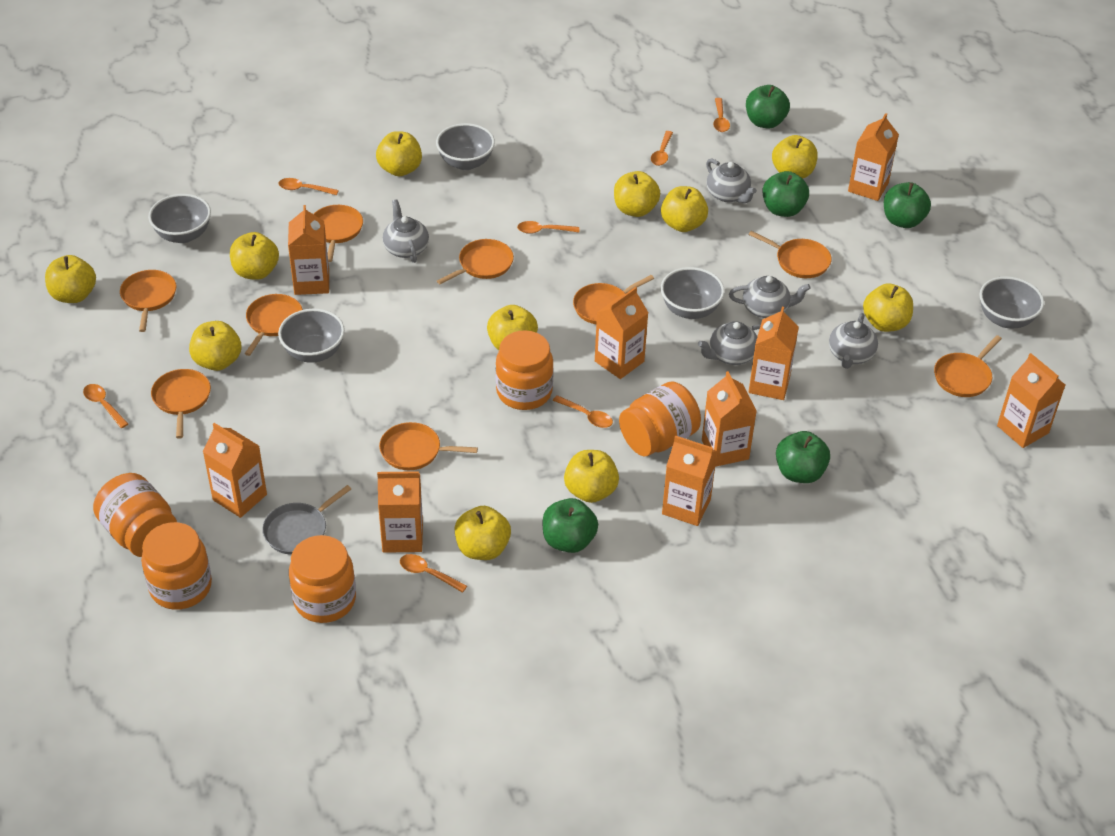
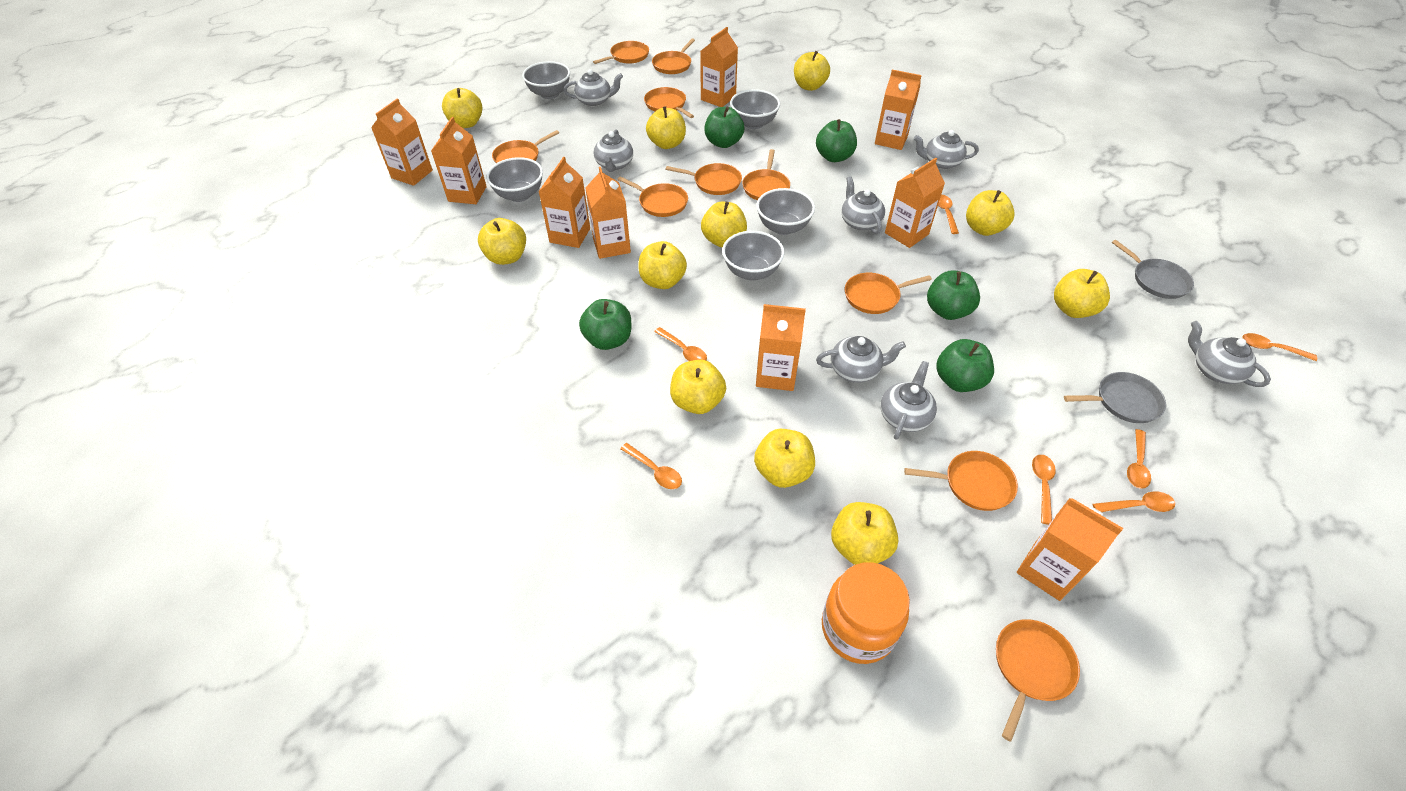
grey pan: [262,485,351,555] = 1 -> [1064,372,1166,423] [1112,240,1194,299] = 2
grey teapot: [383,199,429,263] [698,321,761,365] [706,158,757,203] [729,276,811,318] [829,313,878,369] = 5 -> [563,69,623,107] [594,129,633,172] [816,336,906,383] [841,176,885,234] [880,361,937,440] [914,130,979,169] [1188,321,1271,387] = 7
orange jar: [93,473,177,557] [141,522,212,610] [289,535,356,623] [496,330,554,410] [619,382,701,456] = 5 -> [822,562,910,664] = 1
orange pan: [120,270,176,332] [151,369,211,439] [244,294,303,356] [314,205,363,262] [379,422,478,470] [437,239,514,284] [573,275,654,324] [748,231,832,278] [934,335,1002,397] = 9 -> [492,130,559,163] [593,41,649,64] [617,176,688,217] [644,87,694,118] [652,39,695,74] [666,163,742,195] [742,149,790,200] [845,273,932,314] [904,451,1018,511] [996,619,1080,741] = 10

